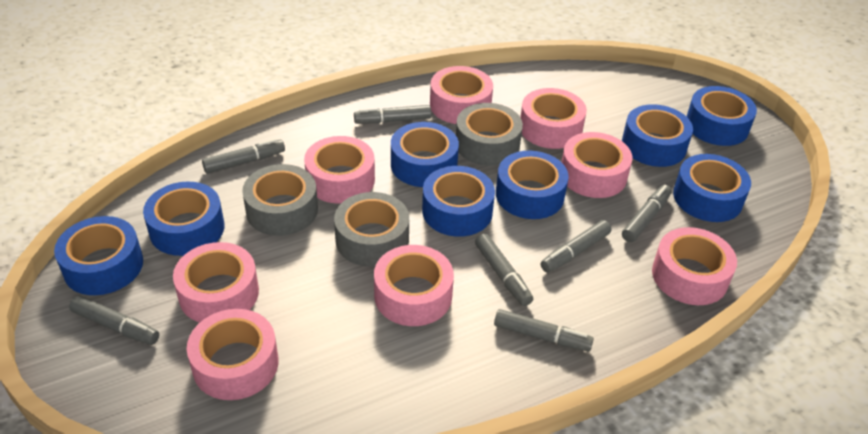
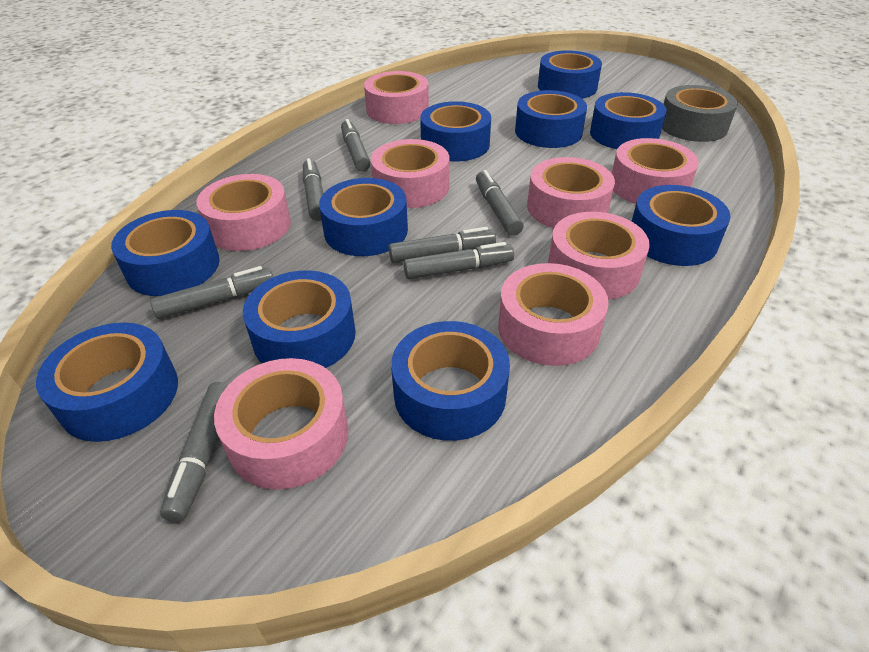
blue tape: [54,216,143,295] [143,182,224,256] [391,122,459,187] [422,166,495,237] [496,151,569,219] [622,104,693,167] [673,154,751,222] [686,86,757,146] = 8 -> [36,322,178,442] [111,210,220,296] [243,270,356,368] [319,178,408,256] [391,321,510,441] [420,101,491,161] [515,90,587,148] [538,50,602,99] [590,92,667,149] [632,185,731,266] = 10
grey tape: [242,164,318,236] [334,192,409,267] [456,103,523,166] = 3 -> [662,85,738,142] = 1

